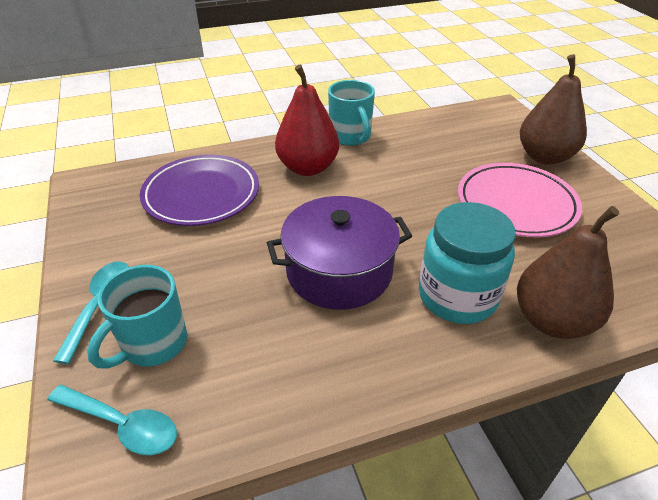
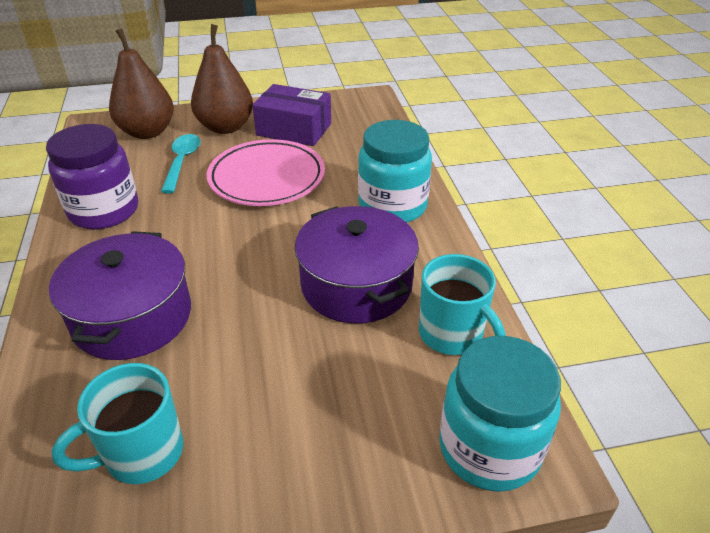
purple box: none = 0 -> [252,84,331,146] = 1
purple jar: none = 0 -> [46,124,138,230] = 1
purple plate: [140,154,259,226] = 1 -> none = 0
purple pot: [267,196,412,310] = 1 -> [49,231,191,360] [295,206,419,323] = 2
red pear: [275,65,339,176] = 1 -> none = 0
turquoise jar: [419,202,516,324] = 1 -> [358,120,432,223] [439,336,561,492] = 2
turquoise spoon: [48,385,177,455] [53,261,129,364] = 2 -> [161,134,201,193] = 1

